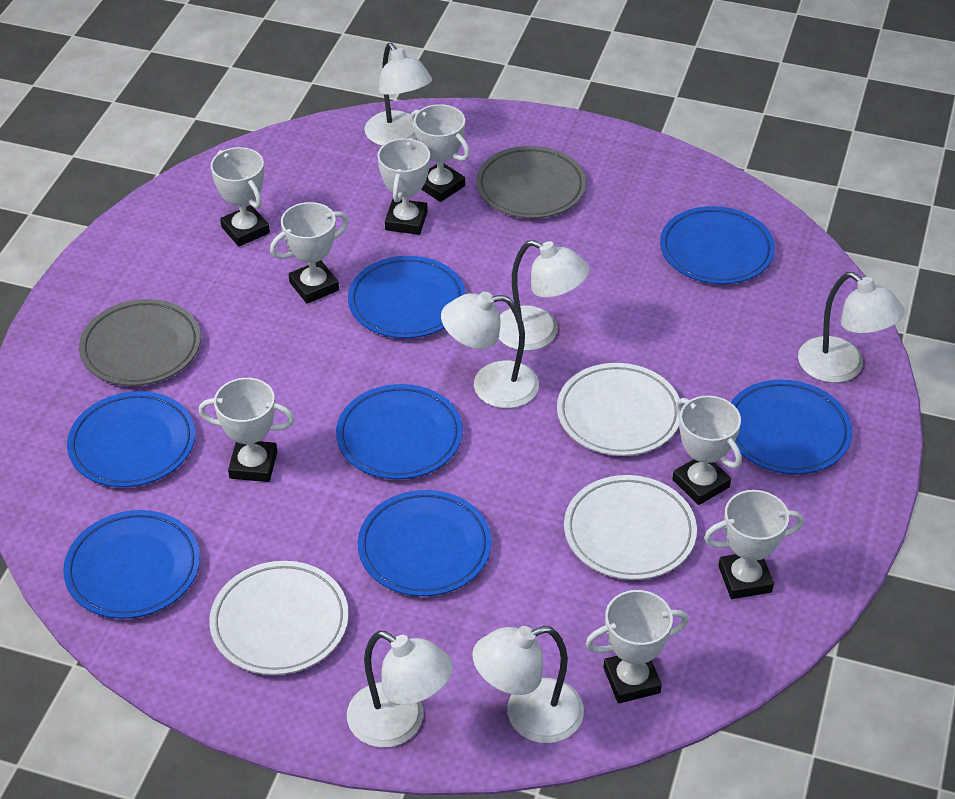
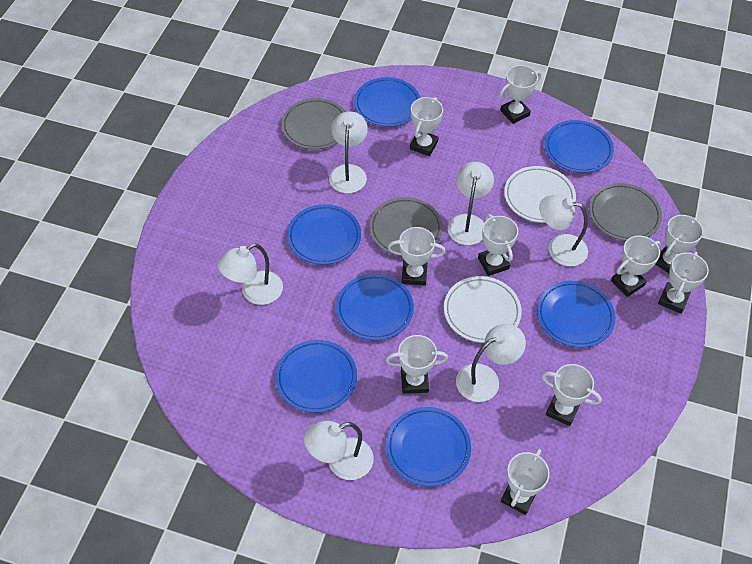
grey plate: [79,299,201,386] [476,146,586,218] = 2 -> [281,98,346,149] [369,197,443,256] [589,183,662,241] = 3
white plate: [209,561,349,675] [557,363,680,456] [564,475,697,580] = 3 -> [444,276,522,343] [504,166,576,223] = 2
white trophy: [199,378,295,482] [211,147,270,246] [270,202,349,304] [377,138,430,235] [410,104,470,202] [586,590,688,704] [672,396,742,505] [704,490,804,599] = 8 -> [386,335,448,394] [388,227,446,285] [410,97,443,156] [478,214,518,276] [500,65,541,124] [501,449,550,515] [542,364,602,426] [611,236,661,297] [655,215,703,273] [658,252,709,314] = 10

